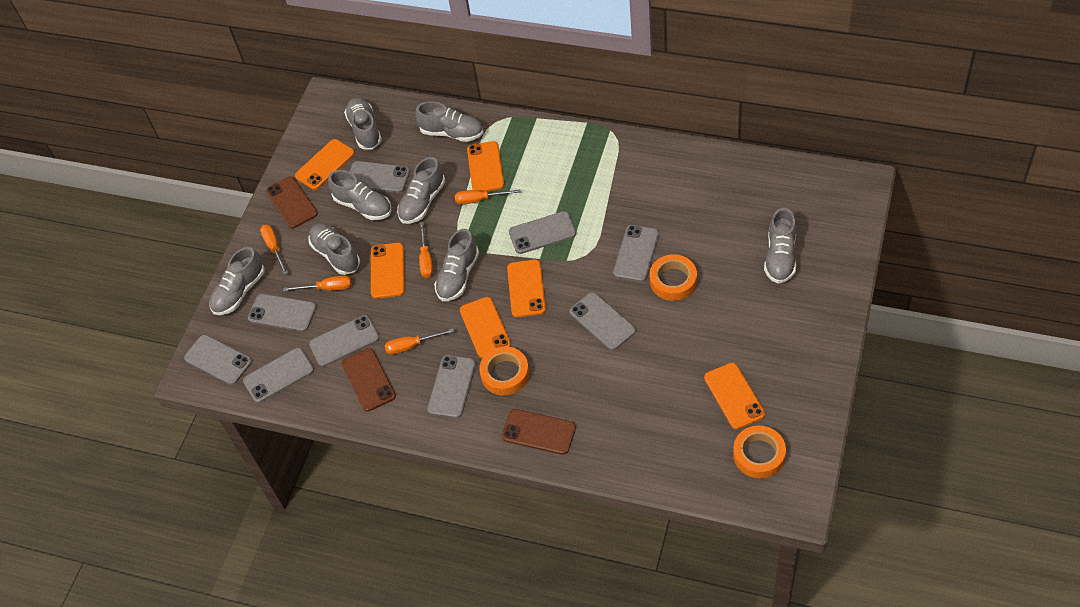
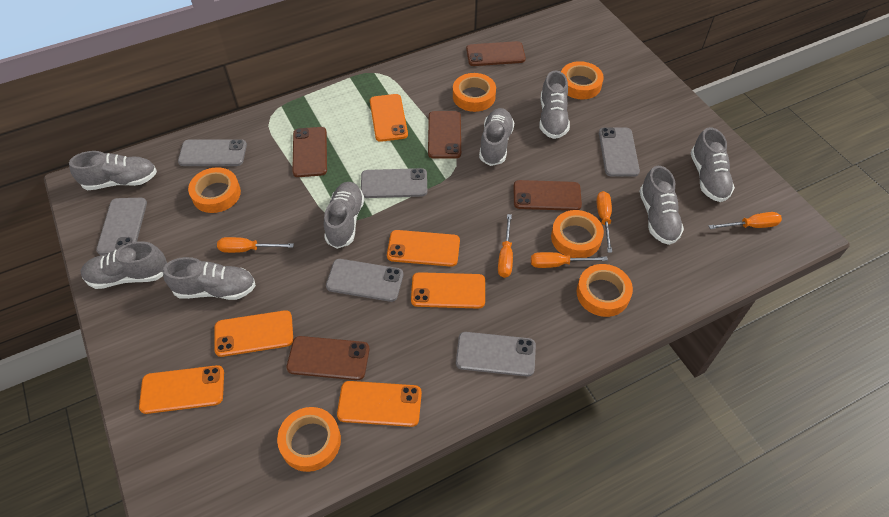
brown phone: [266,176,318,228] [342,348,396,412] [502,409,576,455] = 3 -> [287,336,370,380] [292,127,327,177] [428,111,461,158] [466,41,526,66] [513,180,582,211] = 5
grey phone: [184,335,252,385] [243,348,314,403] [248,294,316,332] [309,315,379,367] [349,161,410,193] [427,355,476,418] [509,211,576,254] [569,292,636,350] [613,225,659,282] = 9 -> [96,198,147,255] [178,139,247,166] [326,259,403,302] [361,168,428,198] [456,332,536,377] [599,127,640,177] = 6
orange tape: [479,347,529,395] [650,254,697,301] [733,426,786,478] = 3 -> [188,167,241,213] [277,407,341,472] [453,73,496,112] [551,210,604,258] [561,61,604,99] [577,264,633,317] = 6

